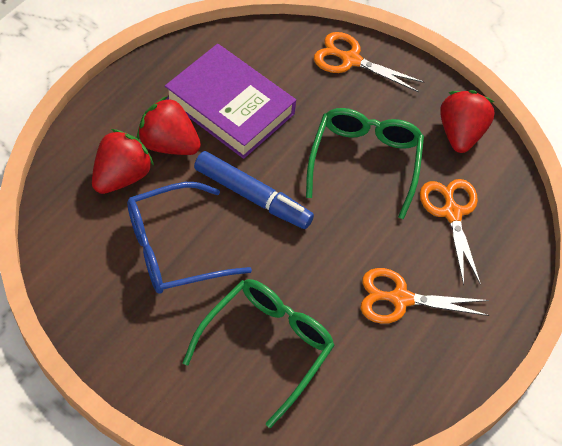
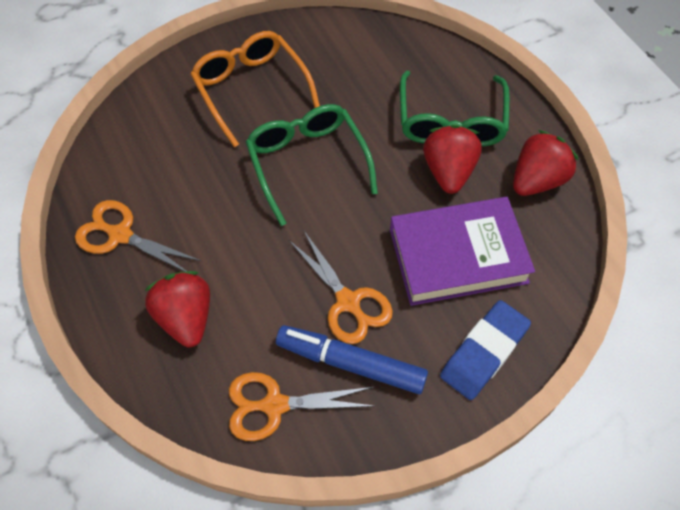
blue eraser: none = 0 -> [440,300,531,400] = 1
blue glasses: [127,182,252,294] = 1 -> none = 0
orange glasses: none = 0 -> [190,31,320,147] = 1

